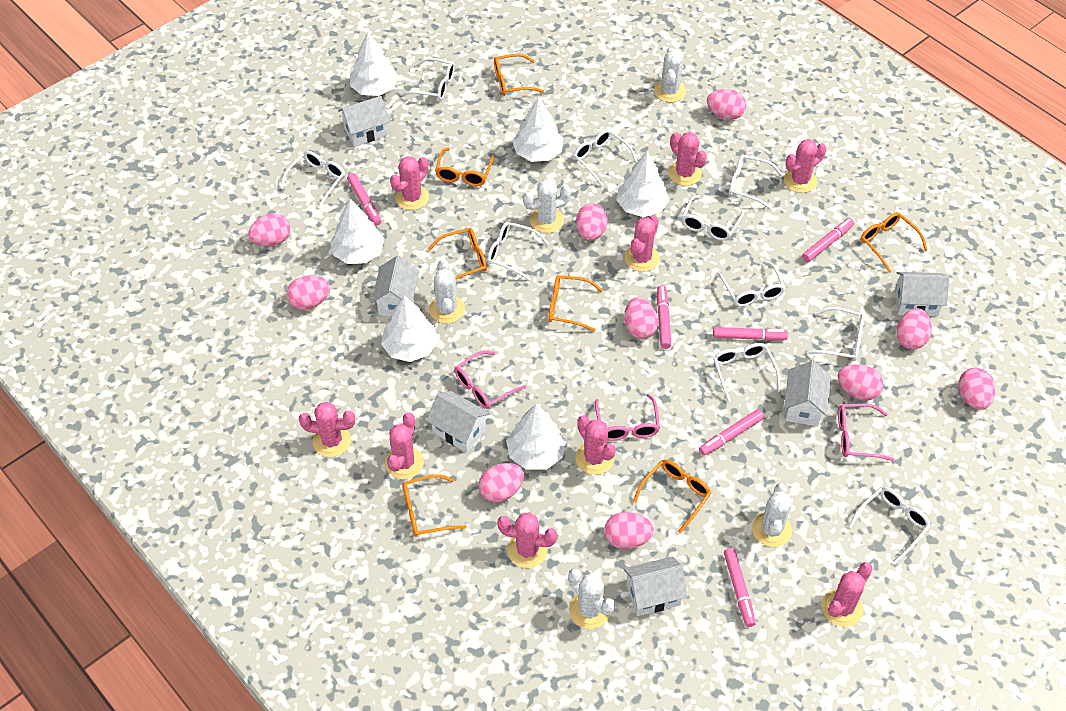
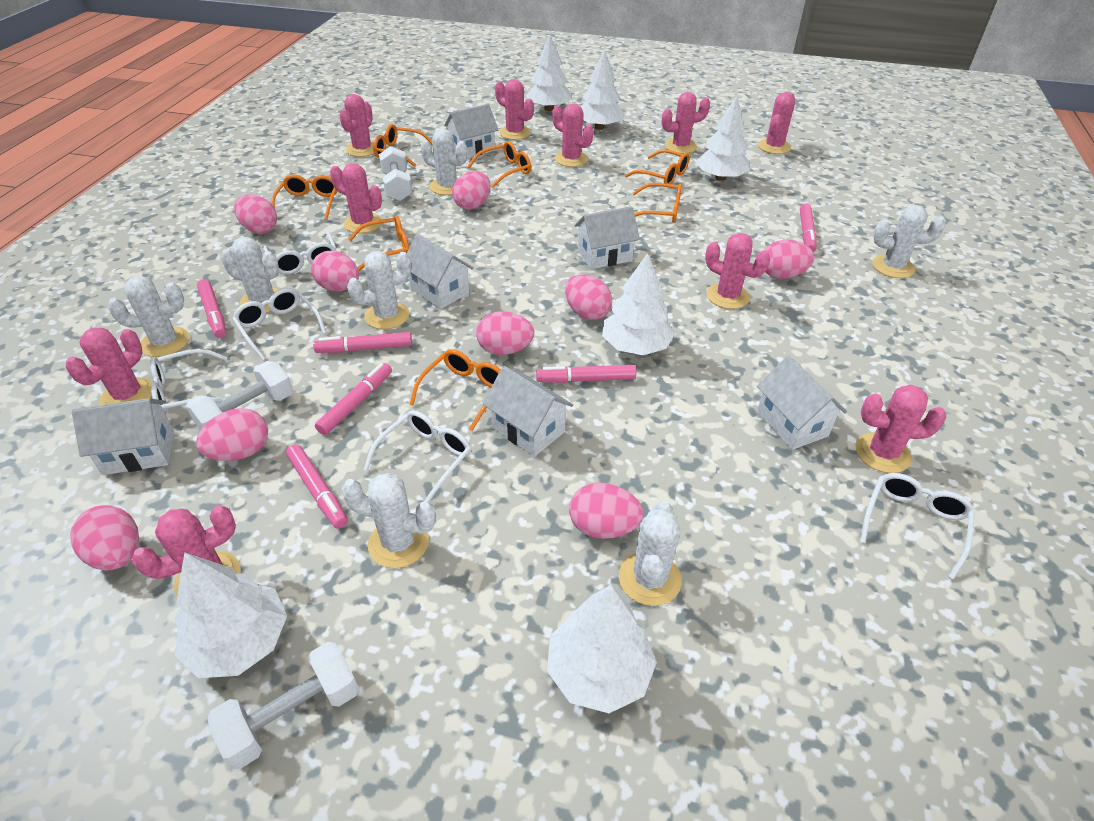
pink cactus: [299,402,355,457] [385,413,424,479] [390,156,429,210] [497,512,557,568] [575,415,616,475] [625,215,660,272] [668,132,707,186] [784,139,826,193] [822,562,873,627] = 9 -> [66,328,152,405] [132,505,241,596] [330,163,382,233] [339,94,374,157] [495,79,534,140] [552,103,593,167] [662,92,710,154] [705,233,770,309] [758,92,795,154] [855,385,947,473] = 10
pink egg: [248,213,290,246] [286,276,330,310] [479,463,524,502] [576,203,608,241] [604,512,654,549] [624,297,658,339] [707,89,746,120] [837,364,883,400] [896,308,932,350] [958,368,995,410] = 10 -> [70,505,139,571] [196,408,268,461] [234,194,277,234] [311,251,359,292] [452,171,491,210] [476,311,534,355] [565,274,612,320] [569,482,644,539] [765,240,814,279] = 9
pink glasses: [455,351,526,409] [595,394,660,441] [838,404,894,461] = 3 -> none = 0
white cactus: [429,259,465,323] [523,179,571,233] [568,569,615,629] [654,49,686,103] [752,483,792,547] = 5 -> [108,276,189,357] [221,237,280,313] [342,473,436,568] [347,251,411,329] [421,129,467,195] [619,501,682,606] [872,205,946,278] = 7
white dumbbell: none = 0 -> [186,361,293,431] [207,642,359,769] [379,146,412,201] = 3
white glasses: [281,151,345,208] [401,57,455,100] [487,222,549,281] [573,129,638,186] [682,195,744,241] [713,343,780,403] [717,261,786,307] [729,154,782,209] [806,307,865,361] [849,487,931,563] = 10 -> [150,349,227,414] [232,288,327,361] [263,232,336,275] [364,410,471,502] [860,473,975,579] = 5

